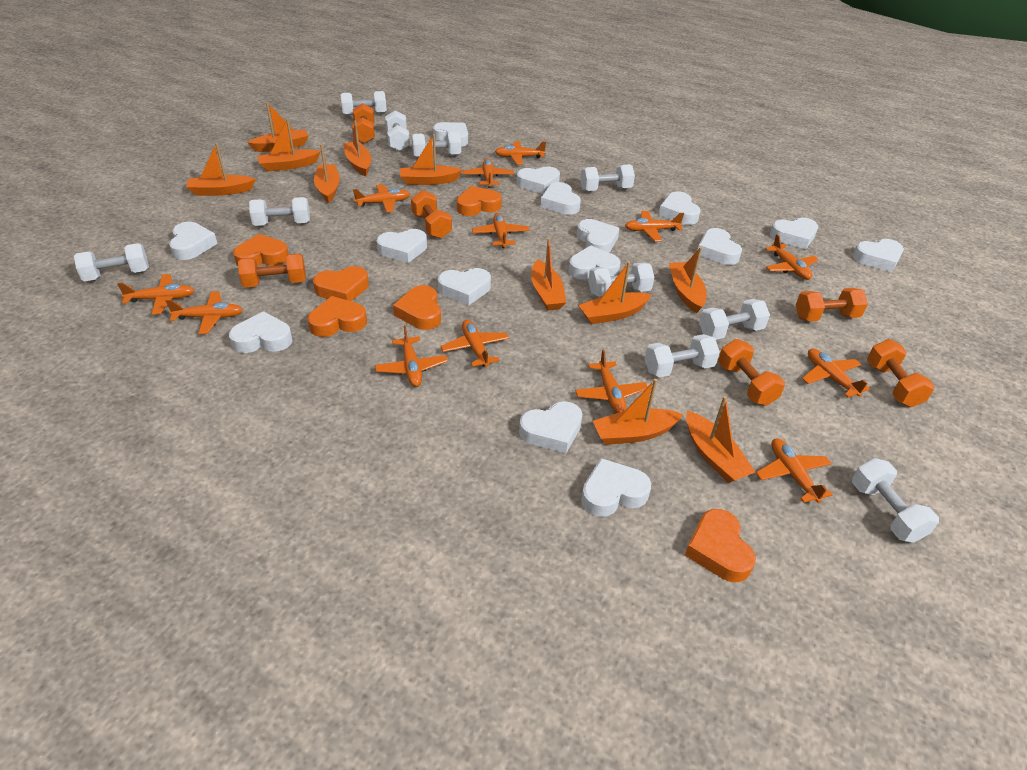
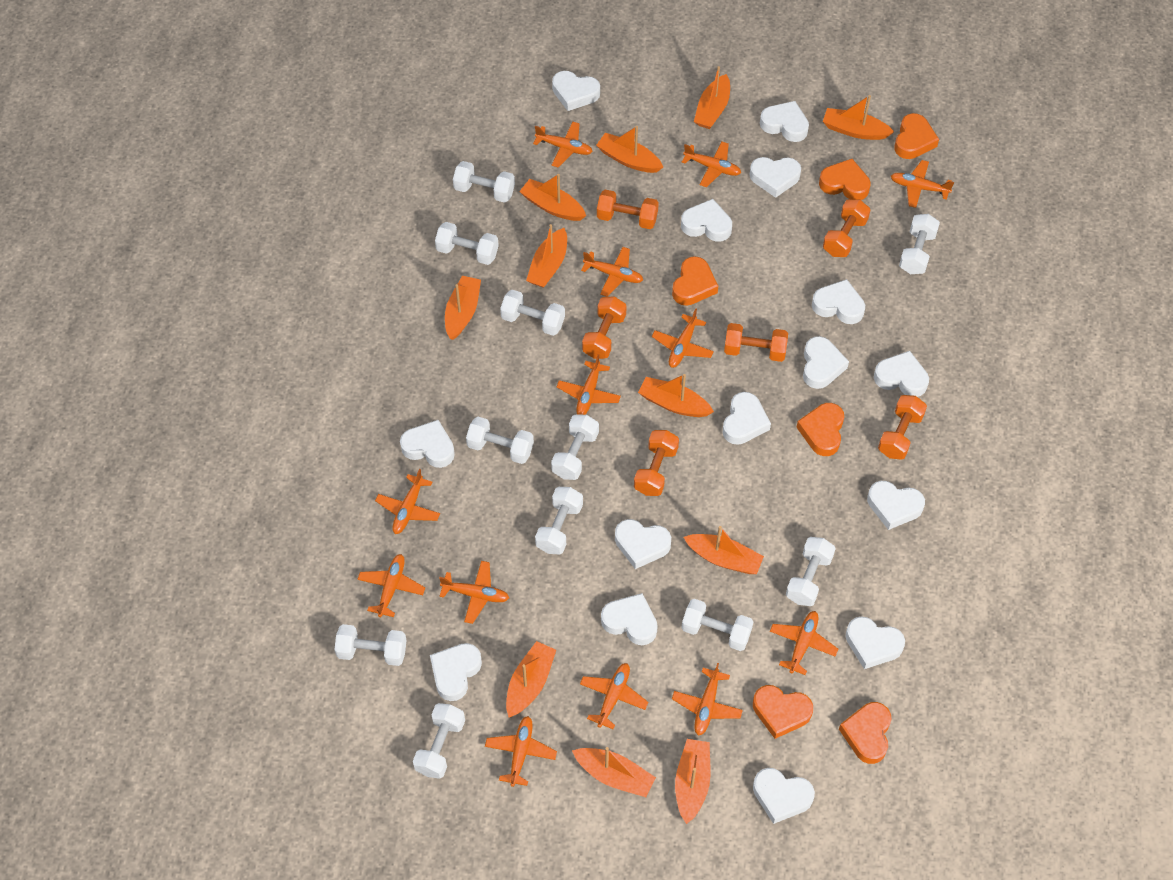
white dumbbell: [74,243,149,281] [249,197,310,226] [341,91,387,115] [385,111,410,151] [412,132,461,157] [580,164,635,191] [588,262,654,297] [645,334,720,378] [699,299,770,340] [852,458,939,543] = 10 -> [334,624,407,666] [413,703,465,779] [435,222,499,265] [453,161,515,203] [466,417,534,464] [500,290,565,336] [535,487,583,555] [551,414,599,480] [682,599,753,651] [786,537,836,606] [899,214,940,274] = 11

